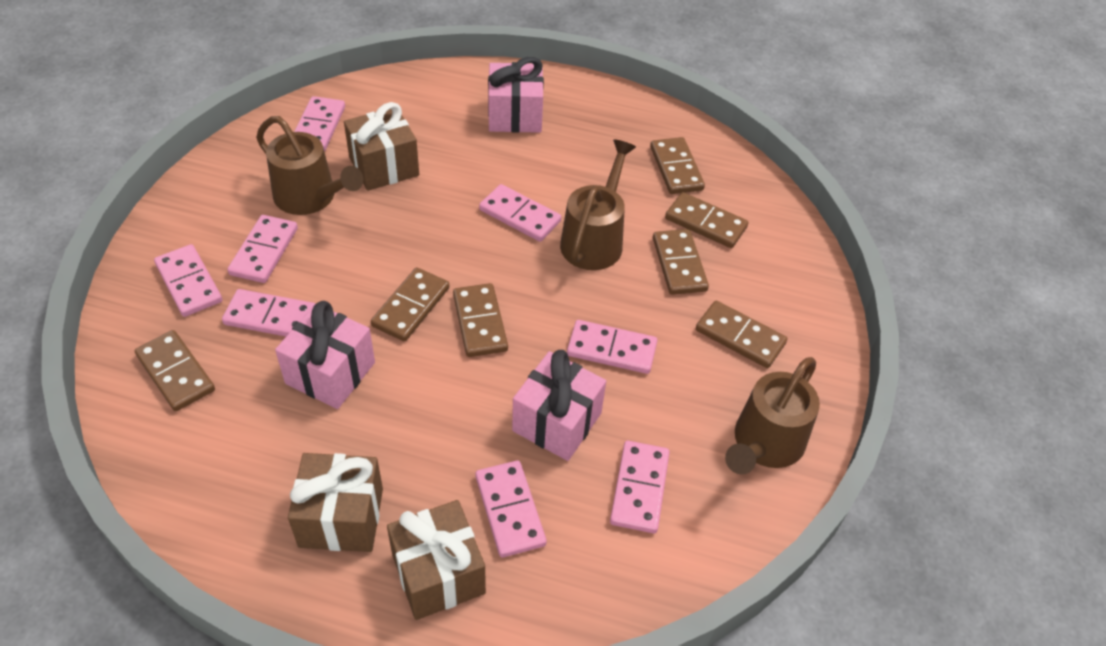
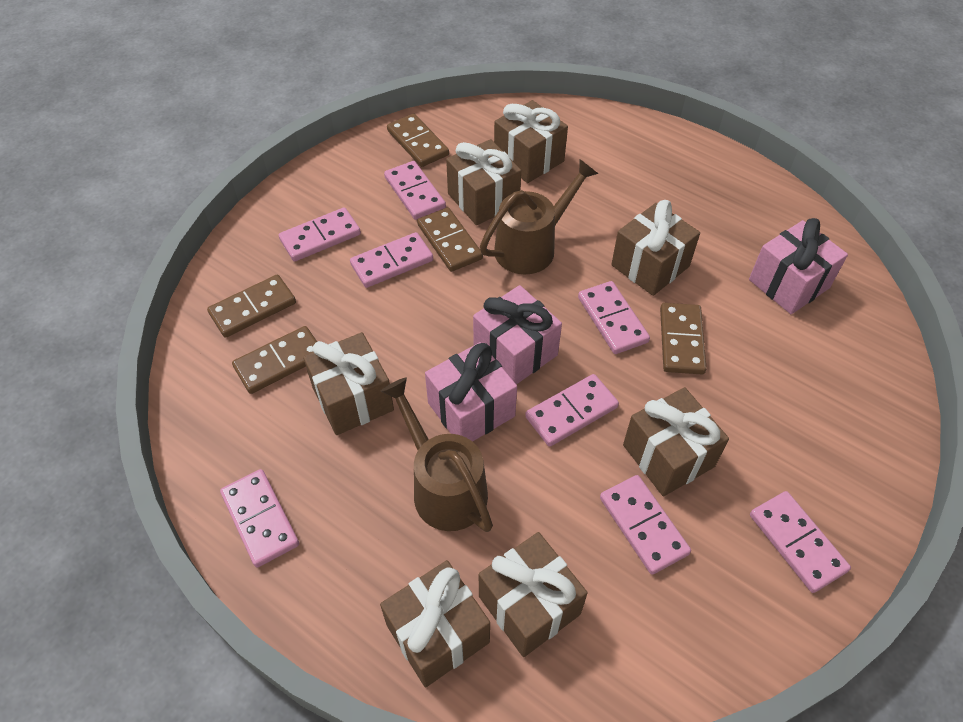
brown domino: [135,330,215,411] [371,267,449,342] [453,283,508,357] [650,137,705,194] [653,229,709,295] [665,192,748,248] [696,300,787,368] = 7 -> [207,275,296,338] [232,326,317,394] [387,114,449,167] [417,207,483,272] [660,303,707,374] = 5
brown gift: [288,453,383,552] [344,102,419,191] [387,500,486,620] = 3 -> [303,332,394,435] [380,560,490,687] [446,139,521,225] [479,532,588,657] [494,100,568,183] [611,200,700,296] [623,387,729,496] = 7
brown watering can: [256,116,363,215] [560,139,636,270] [725,357,820,475] = 3 -> [381,378,493,532] [480,159,598,274] = 2

